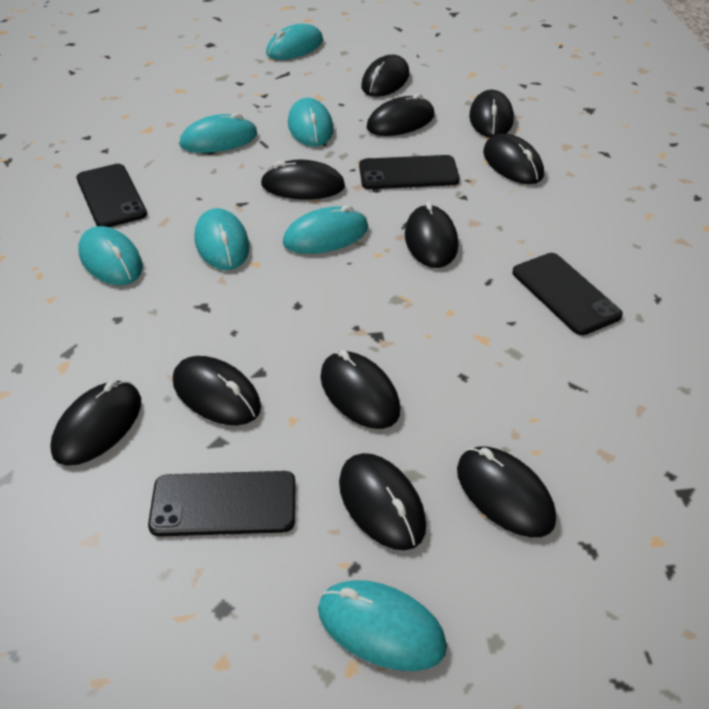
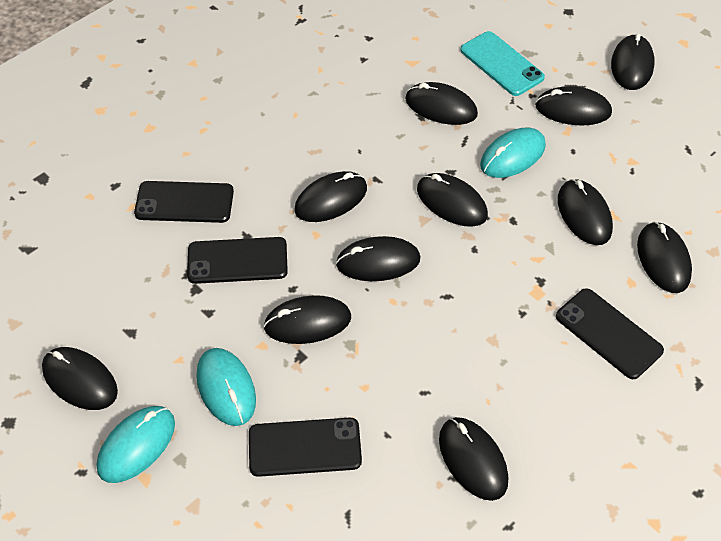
turquoise mouse: [79,226,143,285] [180,113,257,153] [195,208,249,270] [266,24,323,60] [283,205,368,254] [288,98,334,146] [318,580,447,671] = 7 -> [97,406,175,483] [196,348,256,426] [480,128,546,178] = 3
turquoise phone: none = 0 -> [460,31,545,96] = 1

